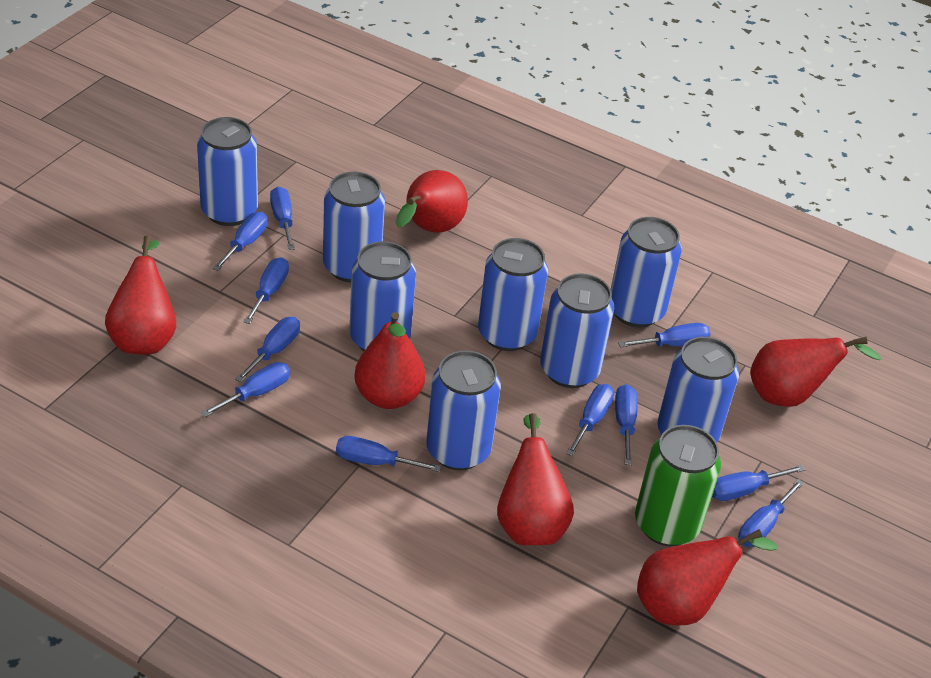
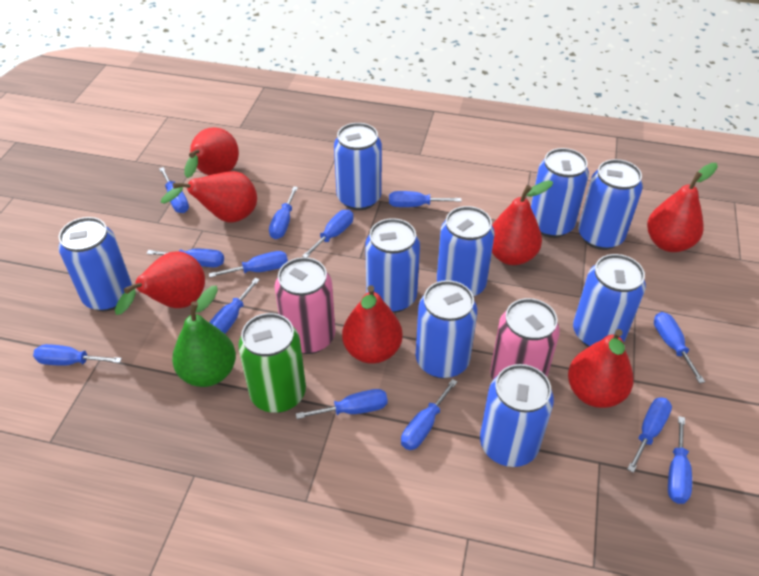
blue can: [197,117,258,226] [323,172,385,283] [349,241,416,351] [426,350,501,470] [478,238,548,351] [540,273,614,388] [611,217,682,327] [657,337,739,442] = 8 -> [58,217,132,311] [334,123,382,210] [365,218,420,313] [416,280,477,379] [437,206,495,297] [480,364,554,467] [531,148,589,238] [573,254,646,347] [578,159,643,250] = 9
blue screwdriver: [201,362,290,417] [212,212,268,271] [235,317,300,382] [244,257,289,324] [270,187,295,250] [336,436,441,472] [566,384,614,456] [615,384,637,465] [618,323,711,347] [712,465,806,501] [738,479,804,547] = 11 -> [33,344,122,366] [147,249,224,267] [159,167,189,213] [209,251,288,278] [209,278,260,334] [269,186,298,239] [296,389,388,419] [302,210,353,257] [389,191,462,207] [401,379,457,450] [627,397,672,473] [654,312,705,383] [668,416,692,504] = 13
green pear: none = 0 -> [172,286,236,387] = 1
pink can: none = 0 -> [275,257,335,354] [490,298,560,380] = 2
red pear: [105,236,176,355] [354,312,425,409] [395,170,468,233] [497,413,574,545] [637,529,778,625] [750,337,881,407] = 6 -> [115,251,205,315] [161,171,257,223] [185,127,239,178] [342,285,403,364] [492,180,553,265] [568,329,634,408] [647,163,718,252] = 7

